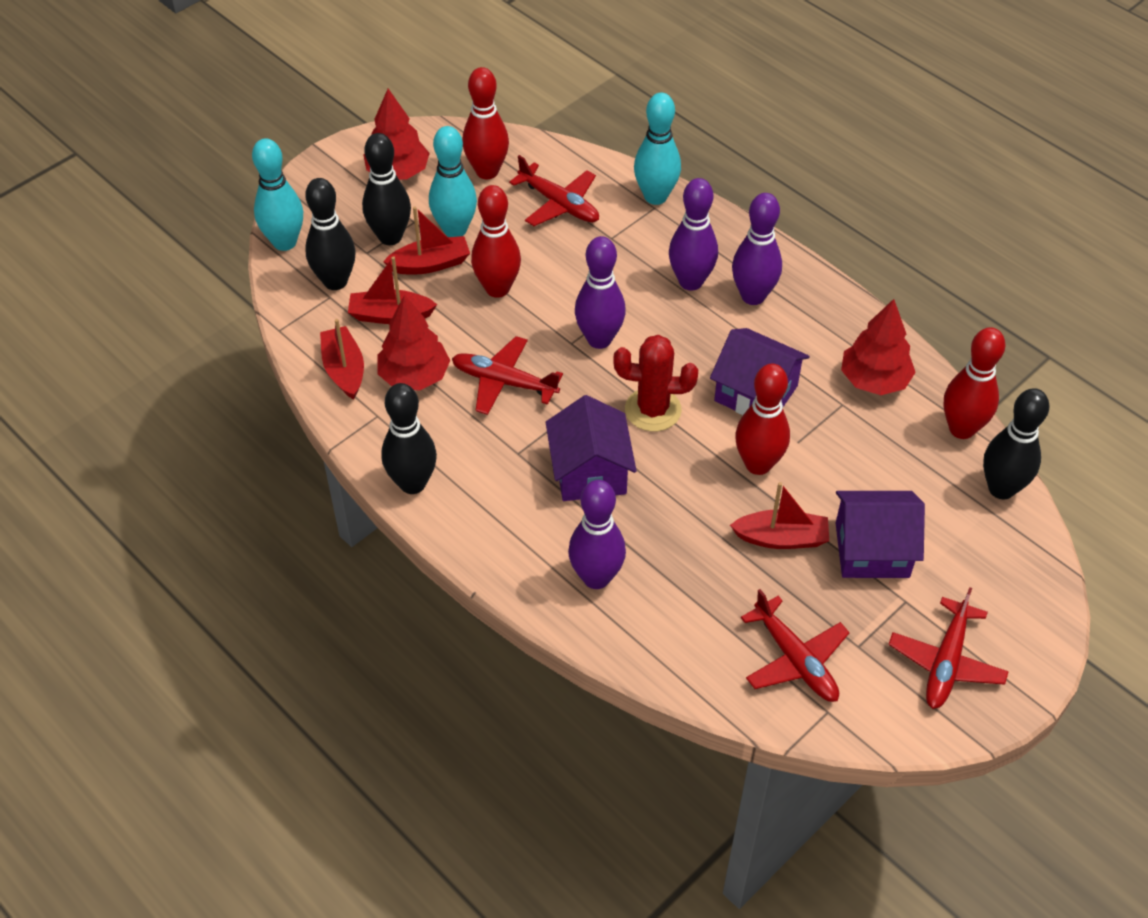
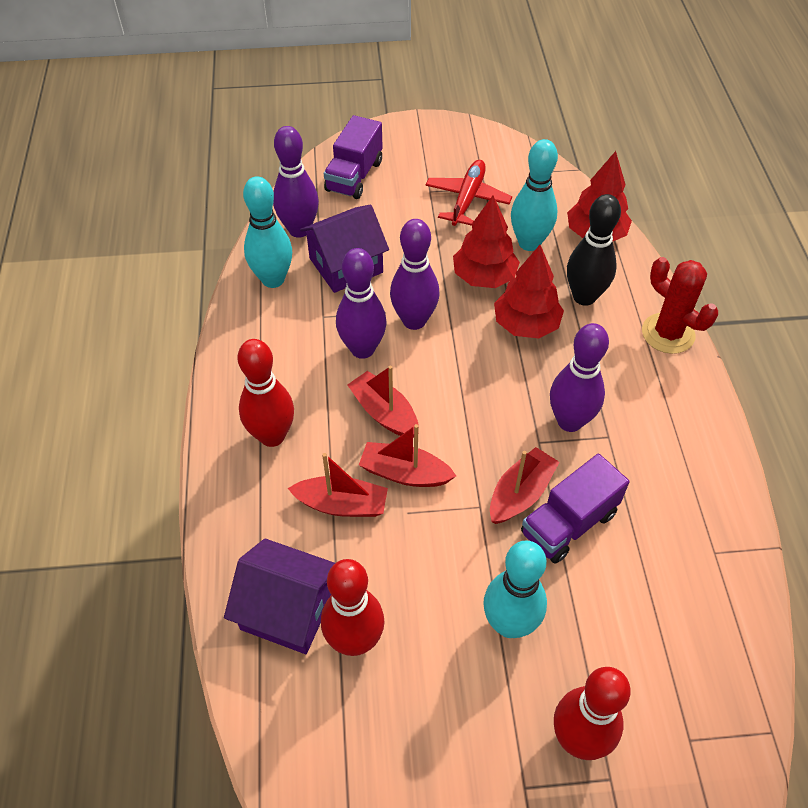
black bowling pin: [305,178,355,290] [362,133,411,245] [381,383,437,494] [983,388,1049,499] = 4 -> [567,194,621,306] = 1
purple house: [546,395,637,501] [710,328,810,415] [836,491,925,578] = 3 -> [224,539,335,654] [300,205,389,293] = 2
purple truck: none = 0 -> [324,115,383,199] [521,454,629,563] = 2
red bowling pin: [462,67,509,179] [471,185,521,298] [735,364,790,475] [944,327,1005,439] = 4 -> [237,339,294,447] [321,559,385,656] [554,667,631,760] = 3
red plane: [452,336,563,415] [509,155,599,226] [741,589,850,702] [888,587,1009,709] = 4 -> [426,160,512,226] = 1

